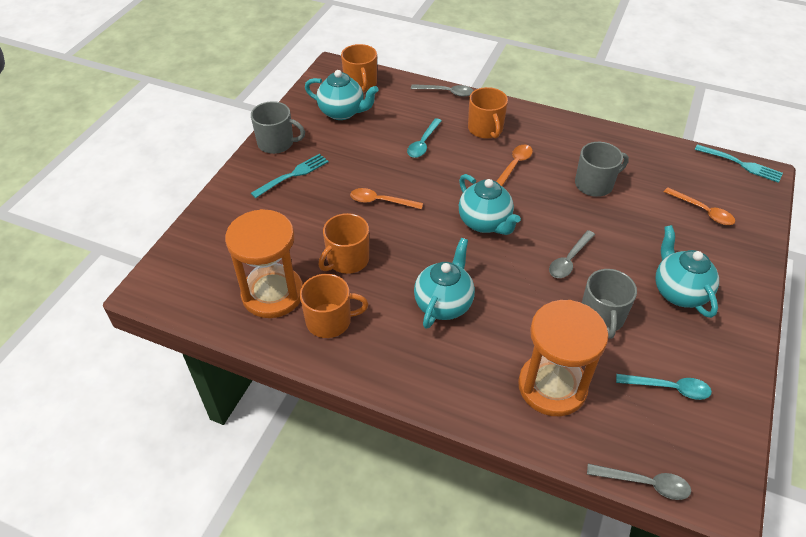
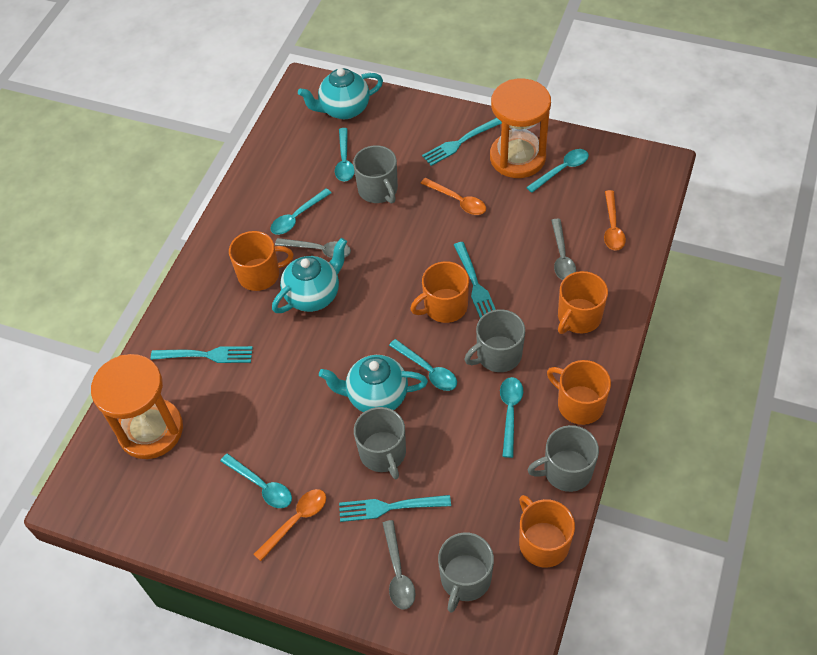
grey mug: [251,101,305,154] [575,142,629,197] [582,269,637,339] = 3 -> [353,145,398,203] [354,407,406,479] [438,532,494,613] [464,309,525,372] [528,425,599,492] = 5
orange mug: [300,274,368,338] [318,213,369,274] [341,44,377,92] [468,87,508,139] = 4 -> [229,231,294,291] [410,261,469,323] [519,495,575,568] [547,360,611,425] [558,271,608,334] = 5
turquoise fork: [251,154,329,198] [695,144,783,183] = 2 -> [151,346,253,363] [339,495,451,522] [422,118,502,166] [454,242,496,318] = 4
turquoise spoon: [407,118,442,158] [616,374,712,400] = 2 -> [220,453,292,508] [270,188,332,235] [335,128,355,182] [389,339,457,391] [500,377,523,458] [526,149,589,193] = 6
turquoise teapot: [305,70,379,120] [414,238,475,329] [459,174,521,235] [655,225,719,318] = 4 -> [272,238,347,313] [298,68,383,119] [319,355,428,413] = 3

